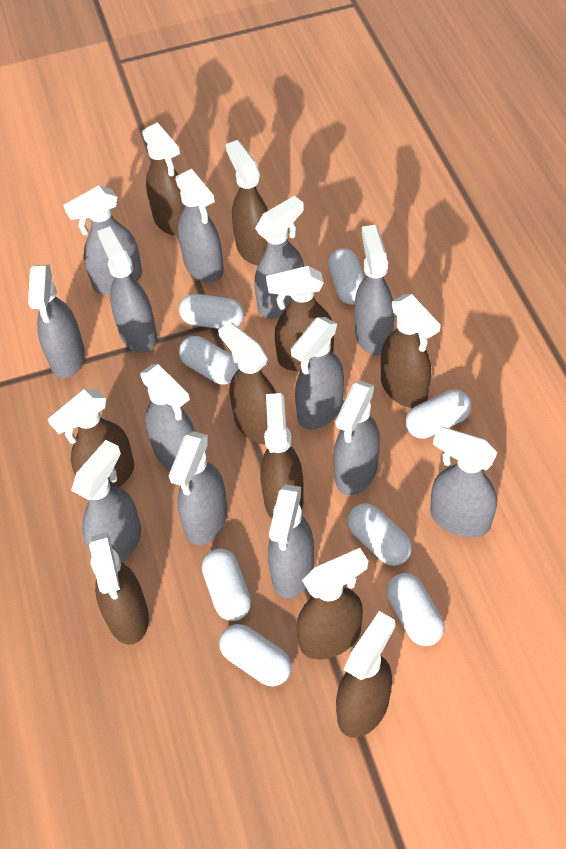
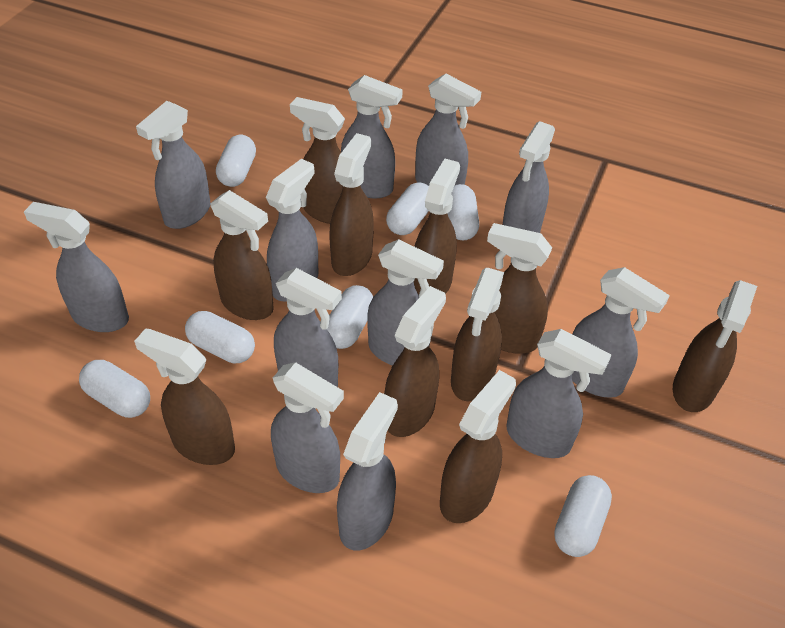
grey spray bottle: [28,264,85,378] [63,185,142,295] [71,440,141,562] [97,226,157,353] [140,364,196,471] [169,431,228,545] [175,169,224,282] [255,196,304,318] [268,484,314,598] [291,317,344,430] [334,381,380,495] [355,225,394,355] [430,427,497,538] = 13 -> [24,202,129,332] [136,101,210,229] [266,159,318,302] [271,362,344,493] [274,268,342,387] [337,392,398,551] [341,75,403,198] [367,239,444,366] [415,74,481,186] [503,121,555,233] [506,329,612,458] [572,267,670,398] = 12
white capsule: [179,294,244,329] [179,336,239,385] [202,549,251,621] [219,624,292,686] [328,248,365,305] [348,503,412,566] [386,573,444,646] [405,389,472,439] = 8 -> [79,360,150,418] [185,311,255,364] [216,135,256,187] [327,285,373,349] [386,182,429,235] [447,184,479,240] [554,475,612,557] = 7

